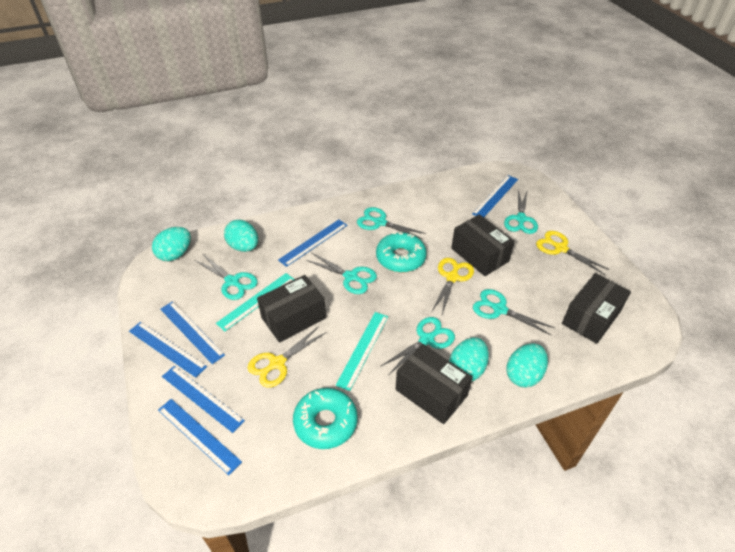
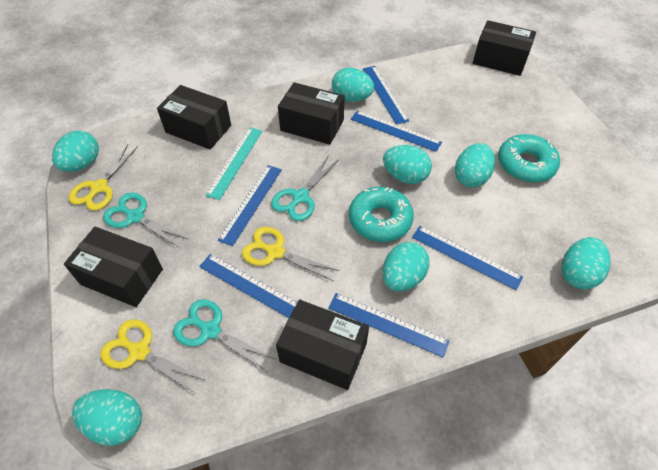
black box: [257,275,326,343] [396,344,473,424] [451,214,515,276] [562,273,631,344] = 4 -> [64,227,163,307] [157,85,231,150] [276,300,369,390] [278,82,345,145] [473,20,536,76] = 5
turquoise egg: [152,227,191,261] [224,220,258,252] [449,337,489,381] [506,343,548,387] = 4 -> [52,130,99,172] [72,389,142,446] [332,68,374,102] [382,242,430,291] [383,145,432,184] [455,143,495,187] [562,237,611,289] = 7
turquoise ruler: [216,273,295,331] [336,312,388,391] = 2 -> [205,127,262,200] = 1
turquoise scissors: [195,254,258,300] [306,253,377,294] [357,207,426,239] [380,317,455,375] [473,289,555,335] [504,190,538,234] = 6 -> [103,192,188,248] [173,299,277,371] [271,157,339,221] = 3

